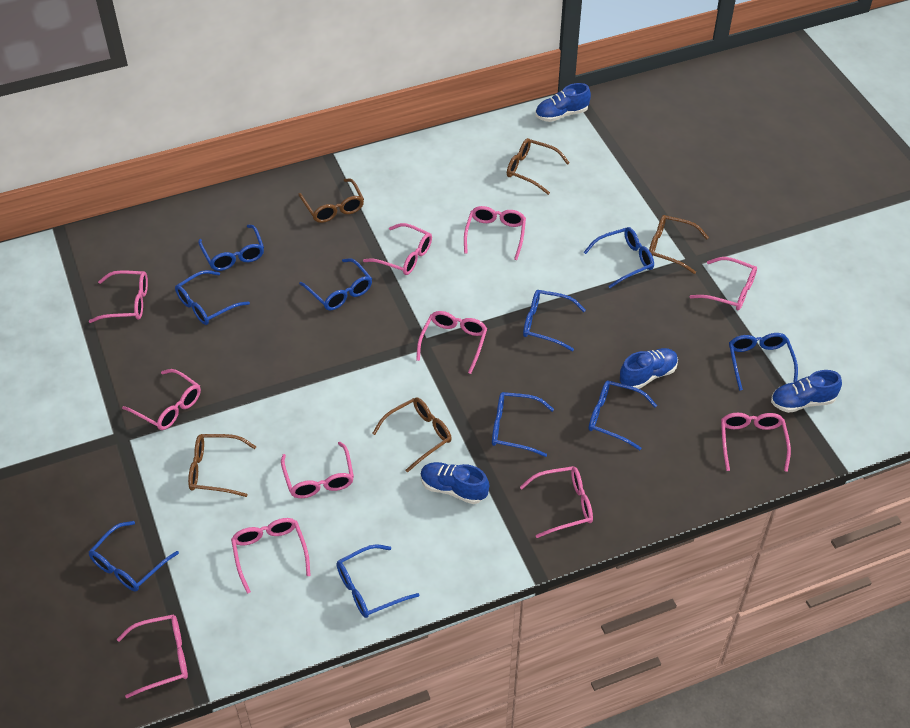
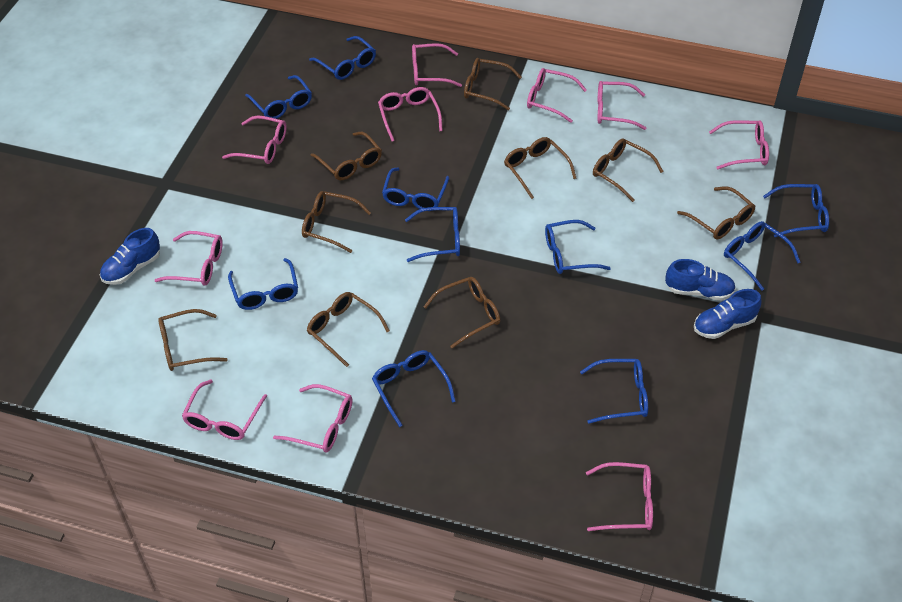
blue shoe: [420,462,489,504] [535,83,591,122] [620,348,678,389] [771,370,842,413] = 4 -> [100,228,160,285] [665,259,736,301] [694,289,761,339] = 3
brown glasses: [188,434,257,497] [298,179,364,223] [372,397,452,473] [507,138,569,195] [649,215,709,274] = 5 -> [158,309,228,371] [302,191,371,253] [307,292,390,367] [310,132,382,181] [424,277,500,348] [464,58,522,110] [504,137,577,199] [593,138,664,202] [677,186,755,239] = 9
pink glasses: [89,270,148,323] [117,614,188,698] [122,369,201,430] [231,518,311,594] [281,442,354,498] [363,223,432,275] [416,311,487,374] [464,206,526,260] [520,466,593,538] [690,257,757,311] [721,413,791,472] = 11 -> [154,231,223,286] [182,379,267,440] [222,115,287,164] [273,384,353,452] [378,87,443,142] [412,43,462,87] [527,68,587,123] [586,462,653,531] [598,81,646,130] [709,120,769,170] = 10

